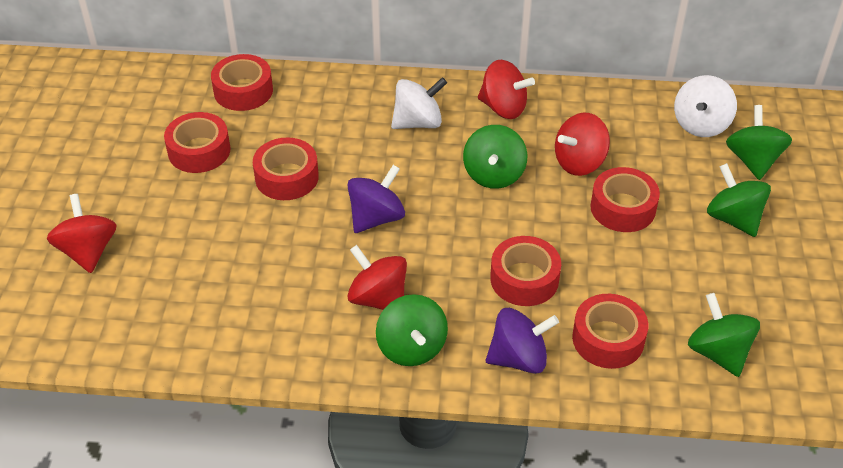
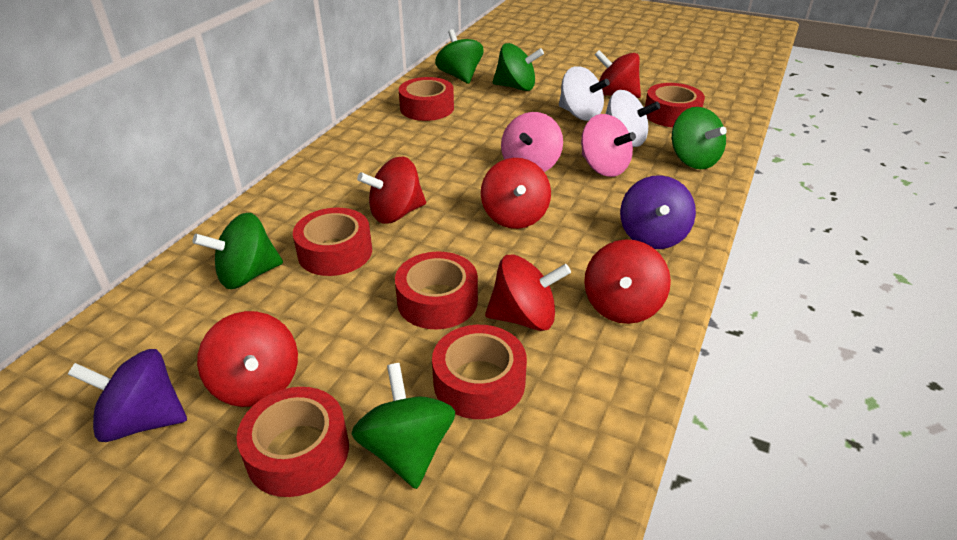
pink spinning top: none = 0 -> [501,112,563,172] [581,114,636,177] = 2
red spinning top: [47,194,116,273] [347,245,407,310] [478,60,535,119] [555,113,610,176] = 4 -> [197,311,298,407] [357,156,426,224] [481,158,551,229] [485,255,571,331] [584,239,671,324] [595,50,641,98] = 6

